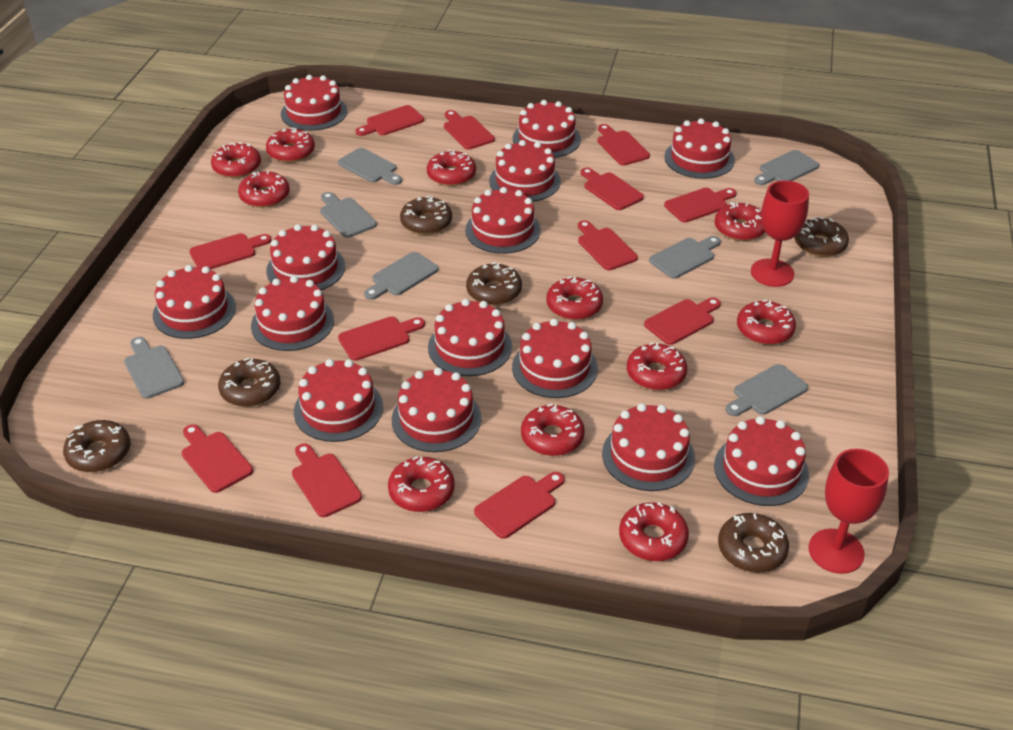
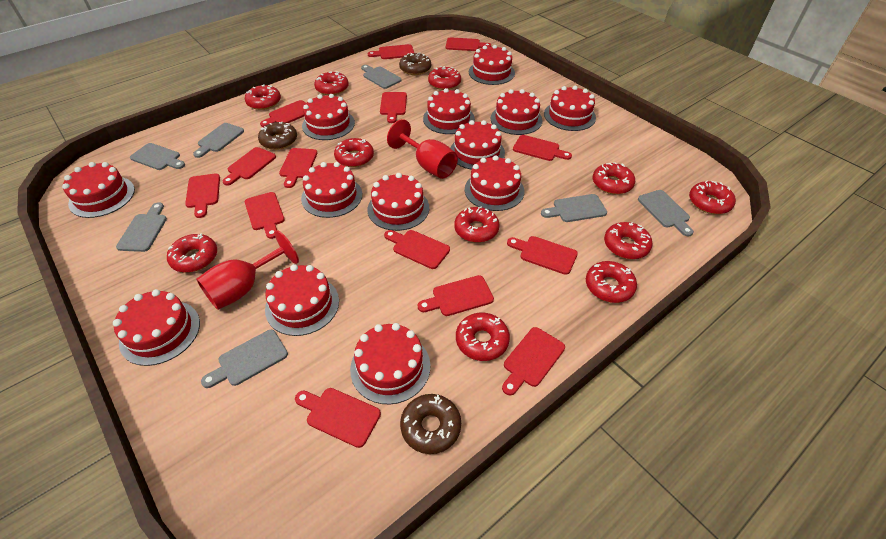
brown donut: [63,420,131,472] [218,358,280,407] [400,196,452,235] [466,262,522,305] [718,513,789,573] [794,217,849,257] = 6 -> [258,122,297,150] [399,53,431,75] [400,394,461,454] = 3
red cake: [153,265,236,339] [251,276,334,351] [266,224,345,290] [281,75,347,131] [294,359,383,442] [392,368,481,452] [428,299,512,376] [465,187,541,254] [489,140,561,202] [512,319,598,398] [513,100,581,158] [602,403,695,491] [665,118,735,179] [714,416,809,506] = 14 -> [62,162,135,218] [113,289,200,366] [265,264,339,336] [301,162,362,218] [302,94,355,140] [350,323,430,404] [368,173,429,231] [423,88,475,134] [450,120,505,170] [465,155,524,211] [469,45,515,85] [491,89,543,135] [544,86,596,131] = 13
red cutting board: [182,424,253,493] [189,233,271,269] [292,443,362,517] [338,317,425,361] [356,105,424,136] [444,110,495,150] [474,472,564,539] [578,220,638,270] [581,168,644,210] [597,124,650,165] [644,297,721,345] [664,188,736,223] = 12 -> [185,174,220,218] [223,147,276,185] [245,192,285,239] [260,100,306,127] [279,148,317,188] [295,388,381,448] [368,44,414,59] [380,92,407,123] [384,230,450,269] [418,275,494,316] [446,37,491,51] [502,327,565,395] [507,236,578,275] [513,135,572,161] = 14

